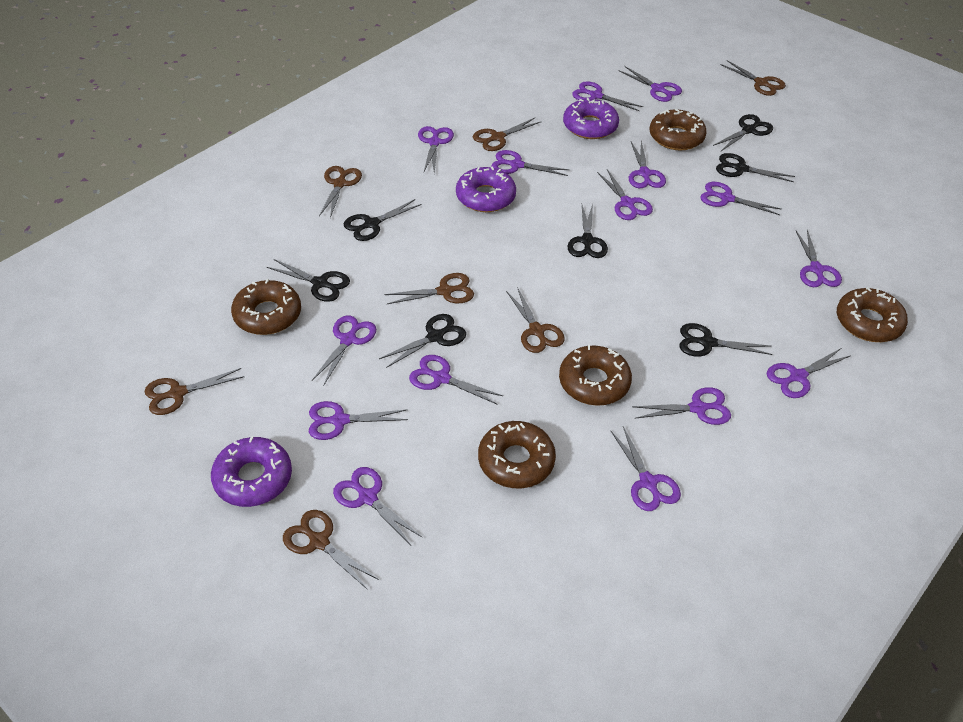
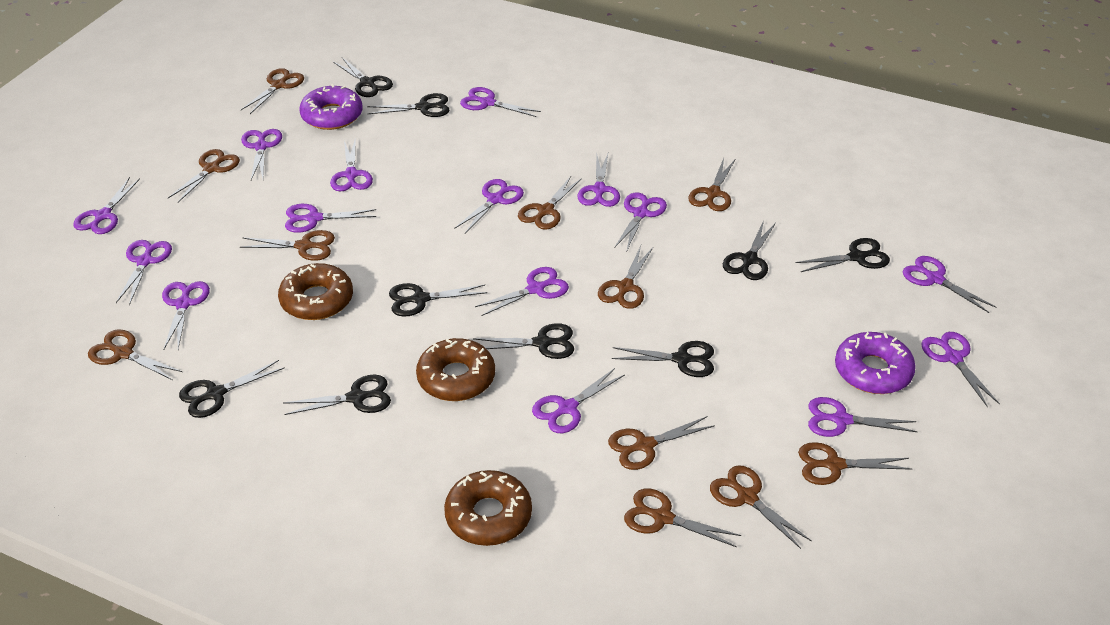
black scissors: [267,259,350,302] [344,199,422,241] [379,314,466,368] [567,204,608,258] [679,323,772,357] [713,114,773,151] [716,153,795,182] = 7 -> [179,360,285,418] [283,375,391,415] [333,57,393,97] [367,93,449,117] [389,283,487,317] [473,323,574,359] [612,341,714,377] [723,221,776,280] [795,238,890,272] = 9
brown donut: [231,279,301,335] [478,421,556,488] [559,345,632,406] [649,109,707,151] [837,287,908,342] = 5 -> [278,263,353,320] [416,338,495,401] [444,470,532,546] = 3
brown scissors: [144,368,244,415] [283,510,379,590] [319,166,362,218] [385,273,474,304] [473,118,542,151] [506,287,565,353] [721,60,786,96] = 7 -> [88,329,182,380] [168,149,240,202] [240,230,335,261] [241,68,304,114] [518,176,582,230] [598,246,653,309] [608,416,715,470] [624,489,741,547] [688,158,735,211] [710,465,812,549] [798,442,912,485] = 11
purple donut: [211,437,292,507] [456,166,516,212] [563,98,619,139] = 3 -> [299,84,363,130] [835,332,916,394] = 2

